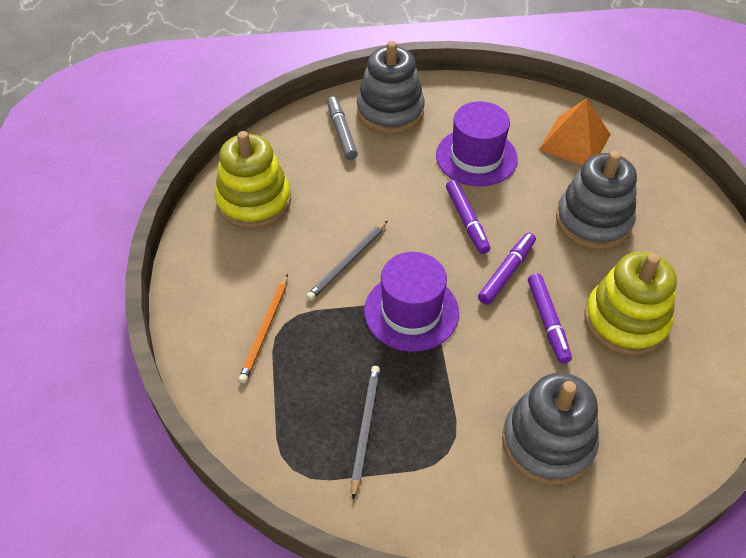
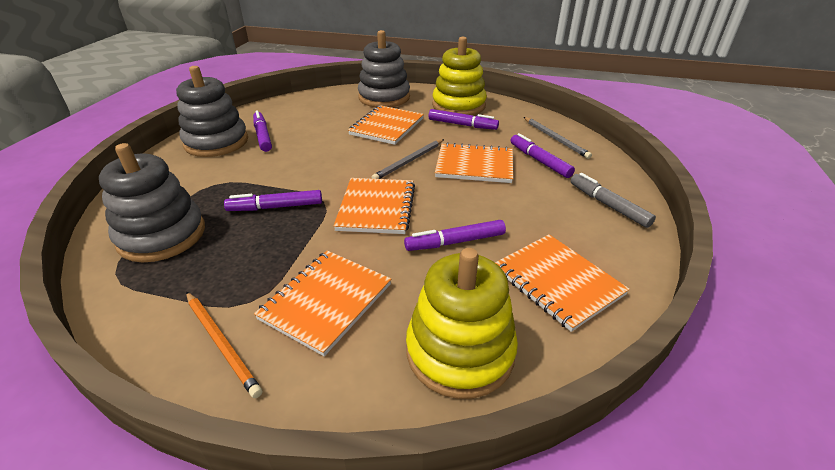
orange notebook: none = 0 -> [254,251,391,356] [334,178,415,234] [348,105,424,145] [435,142,513,183] [495,234,630,332] = 5
orange pyramid: [539,98,611,165] = 1 -> none = 0
purple hat: [364,252,459,352] [436,101,518,186] = 2 -> none = 0
purple marker: [446,180,490,254] [478,232,536,305] [528,273,572,364] = 3 -> [224,190,322,211] [253,110,272,152] [404,220,506,251] [428,109,499,130] [511,133,575,178] = 5

